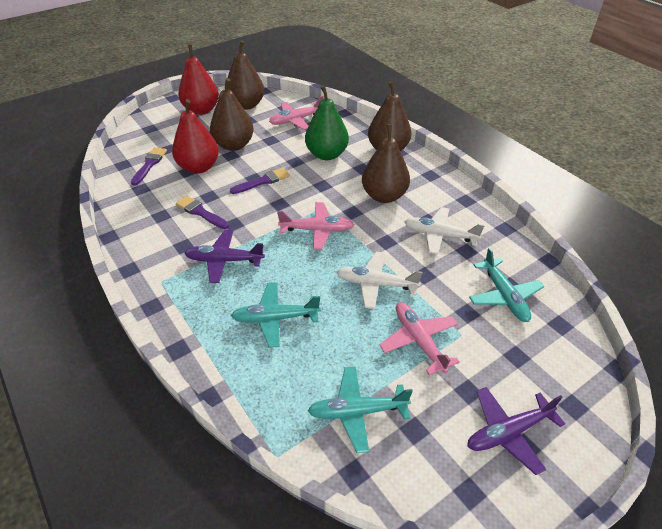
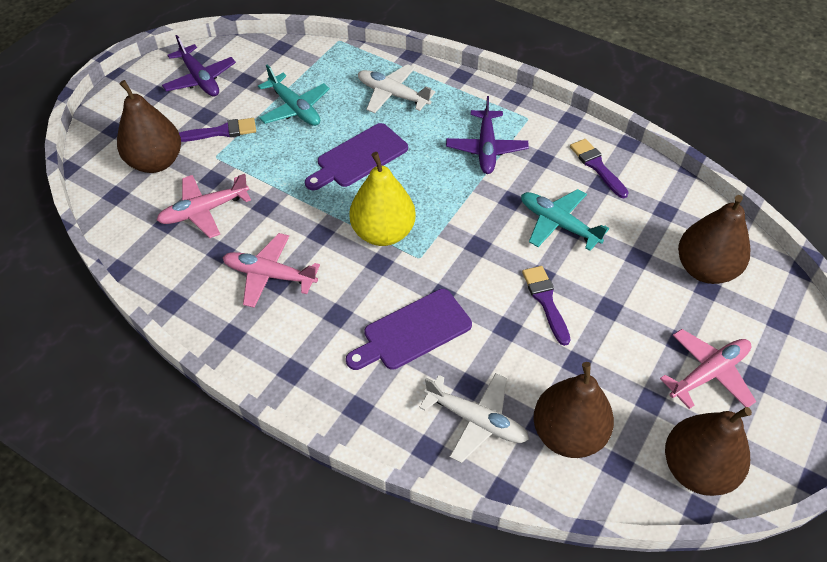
green pear: [305,86,349,160] = 1 -> none = 0
purple cutting board: none = 0 -> [305,123,408,190] [346,289,472,370] = 2
red pear: [172,99,219,174] [178,45,219,115] = 2 -> none = 0
turquoise plane: [231,283,321,348] [308,366,413,453] [469,248,544,322] = 3 -> [258,64,330,126] [521,189,609,251] = 2
yellow pear: none = 0 -> [349,152,416,246] = 1

